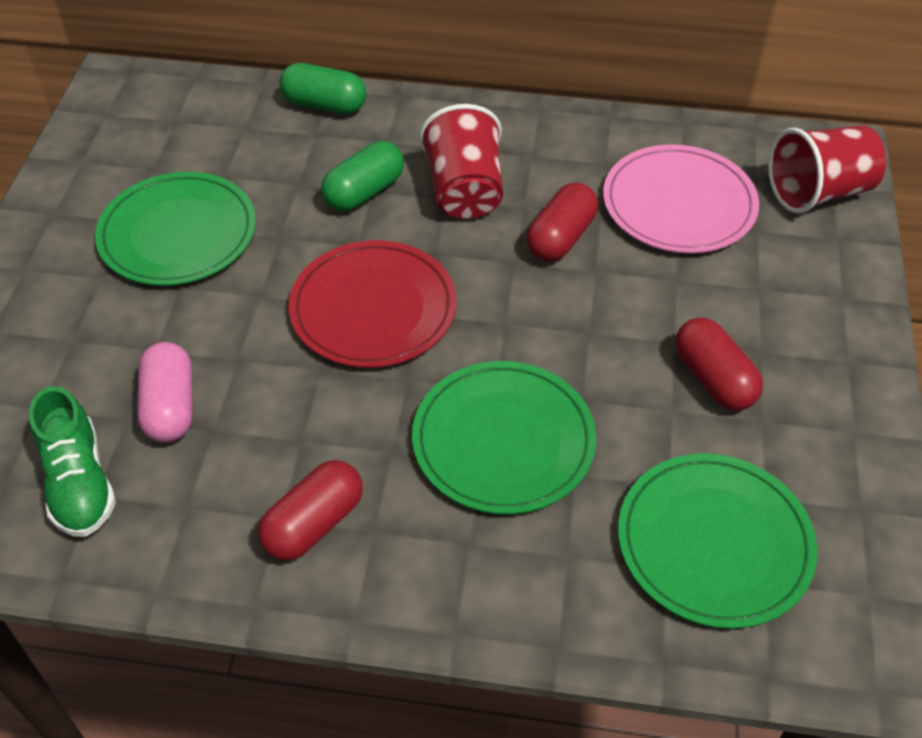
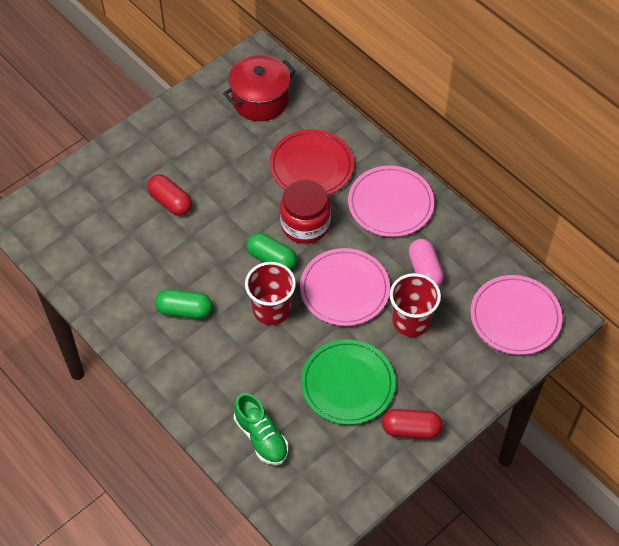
green plate: [95,172,256,286] [412,361,597,514] [618,453,817,629] = 3 -> [301,340,395,425] = 1
pink plate: [603,144,759,253] = 1 -> [300,248,390,326] [348,166,434,237] [470,275,562,355] = 3
red capsule: [258,460,363,561] [526,183,598,262] [675,318,763,411] = 3 -> [147,174,192,216] [382,409,443,439] = 2
red jar: none = 0 -> [280,179,331,244] = 1
red pot: none = 0 -> [223,55,296,121] = 1

